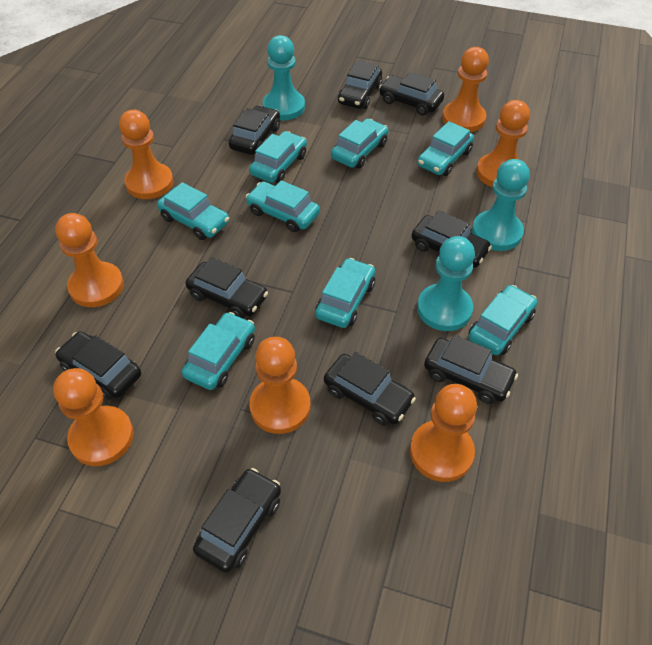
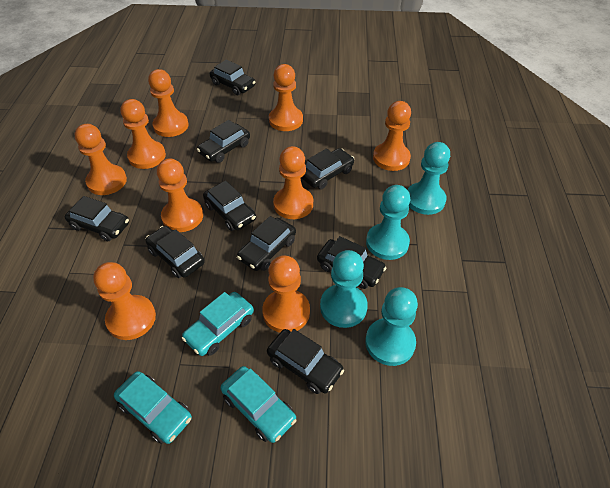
orange pawn: [53,368,134,466] [55,213,124,307] [119,110,173,199] [249,337,310,434] [410,384,477,482] [442,47,489,132] [477,100,530,187] = 7 -> [75,124,127,195] [93,262,156,340] [120,99,166,169] [148,69,188,137] [157,158,203,232] [262,255,310,333] [269,64,303,131] [273,146,313,219] [373,101,411,171] = 9
turquoise car: [157,182,229,240] [182,312,255,390] [246,180,320,232] [249,131,307,183] [315,258,375,328] [331,119,388,169] [418,121,474,176] [468,285,537,355] = 8 -> [114,371,192,444] [181,292,254,356] [221,366,296,443] = 3
turquoise pawn: [262,35,305,120] [417,236,475,331] [472,159,530,251] = 3 -> [320,250,368,328] [365,287,418,366] [366,185,410,260] [407,142,450,215] = 4

